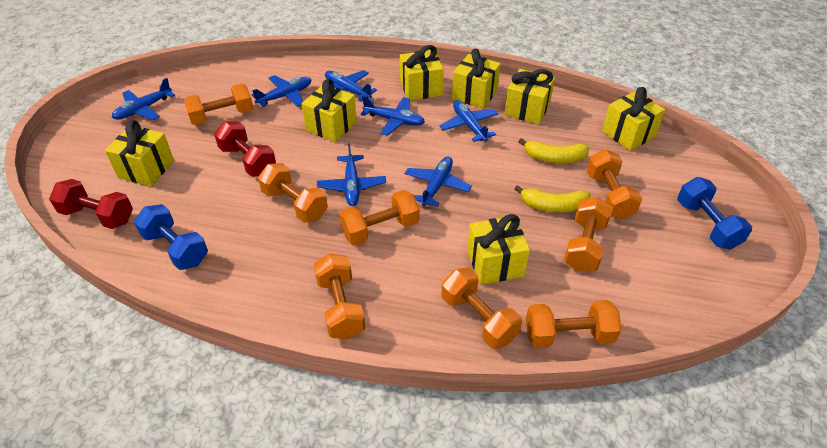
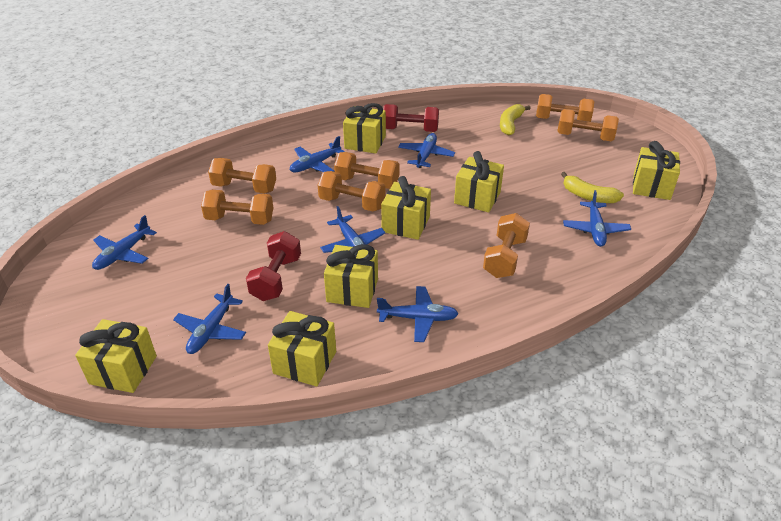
blue dumbbell: [134,204,208,270] [677,177,752,250] = 2 -> none = 0
orange dumbbell: [184,84,253,125] [258,163,328,223] [314,253,365,339] [340,190,419,245] [442,268,522,349] [526,300,622,348] [564,197,612,272] [587,149,642,220] = 8 -> [201,190,273,225] [208,158,276,194] [318,171,386,212] [334,152,399,189] [483,213,530,278] [536,94,594,122] [557,109,619,141] = 7

